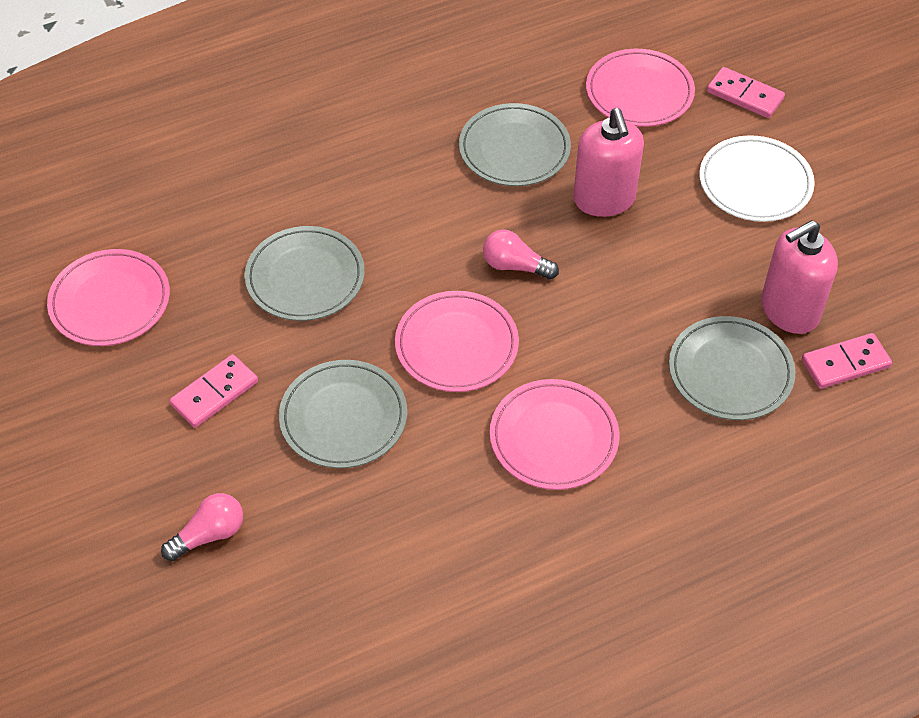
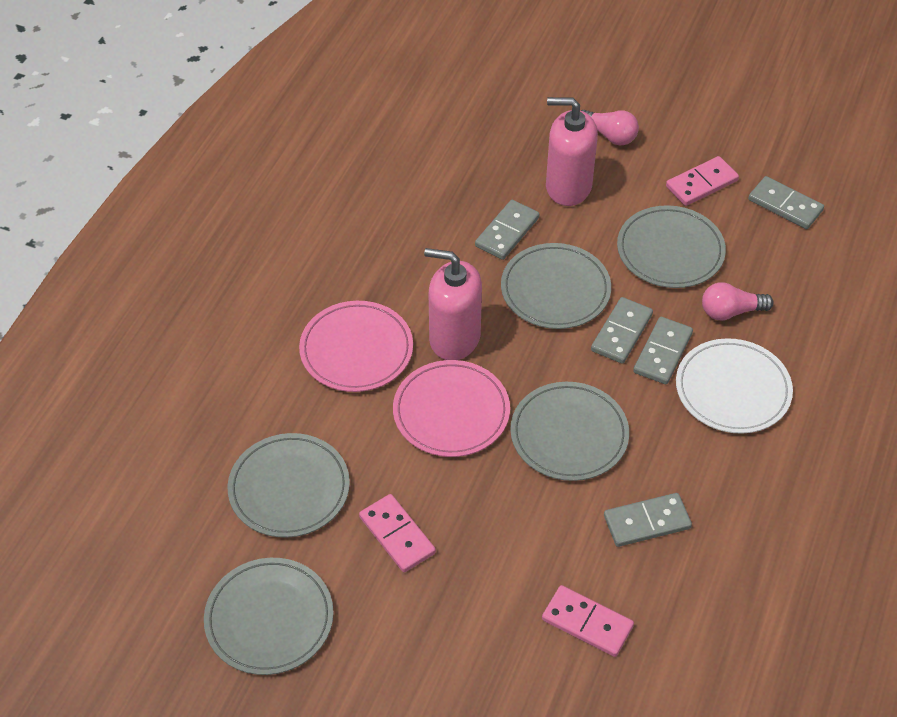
grey domino: none = 0 -> [475,200,540,260] [591,297,653,364] [604,493,692,547] [633,317,693,384] [748,176,824,229] = 5
grey plate: [244,226,365,321] [279,360,407,468] [459,103,571,186] [669,316,795,420] = 4 -> [204,558,334,675] [228,433,350,538] [501,243,611,329] [510,382,629,481] [617,205,726,288] = 5
pink plate: [47,249,170,346] [395,291,519,392] [490,379,619,490] [586,49,695,127] = 4 -> [299,301,413,392] [393,360,510,457] = 2

